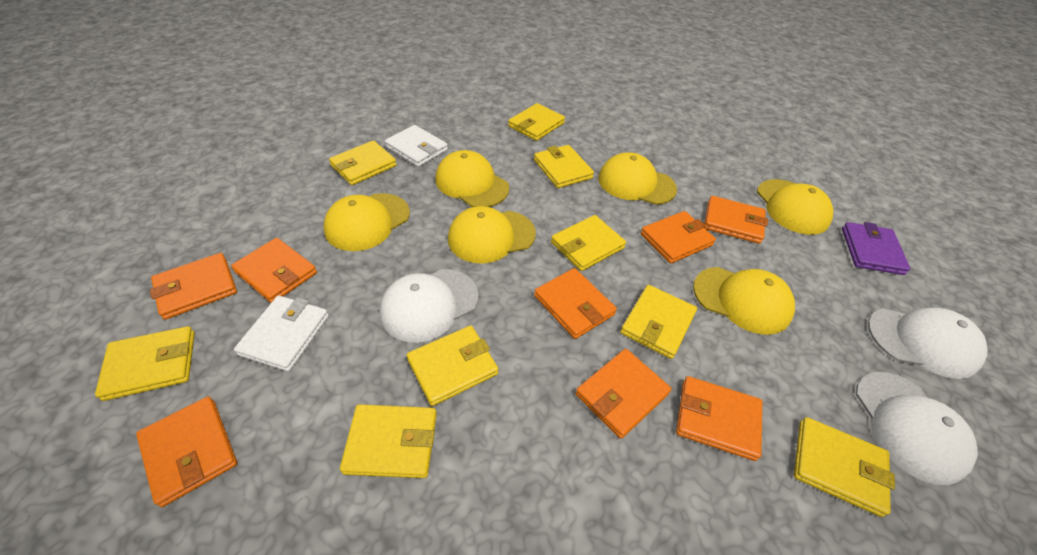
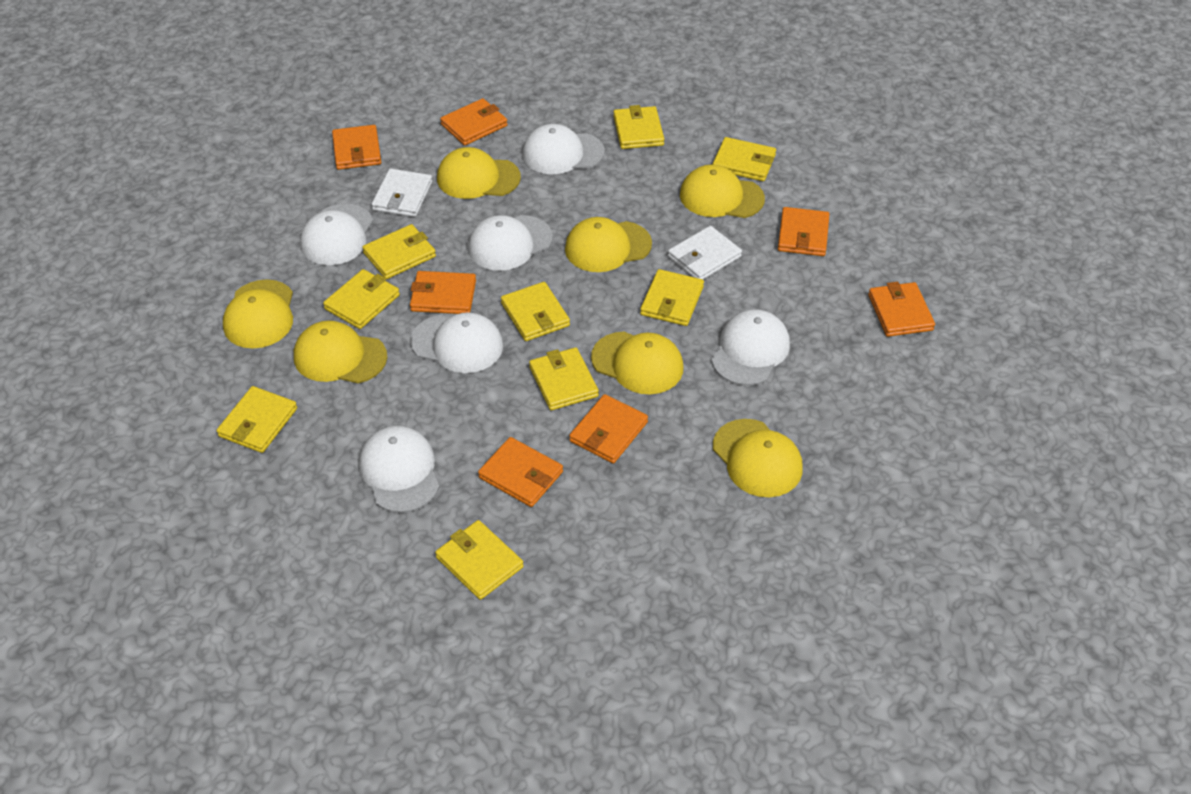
orange wallet: [136,396,237,507] [150,253,237,320] [231,238,317,303] [534,268,617,339] [576,349,671,439] [641,211,716,264] [676,376,762,461] [704,196,768,244] = 8 -> [332,125,381,170] [410,271,476,314] [440,98,508,145] [478,437,563,507] [569,394,648,463] [778,207,830,256] [868,282,935,337] = 7
purple wallet: [842,222,911,275] = 1 -> none = 0
white cap: [380,269,479,343] [856,372,978,485] [868,308,988,379] = 3 -> [300,204,373,265] [359,426,439,513] [411,312,503,373] [468,215,553,271] [522,124,605,174] [711,309,790,385] = 6
yellow cap: [324,193,410,251] [435,150,509,207] [448,206,536,264] [598,152,677,205] [693,267,795,335] [757,179,833,235] = 6 -> [223,279,293,348] [294,321,387,383] [437,147,521,199] [565,217,652,272] [591,331,684,394] [680,165,765,218] [713,419,803,497] = 7

